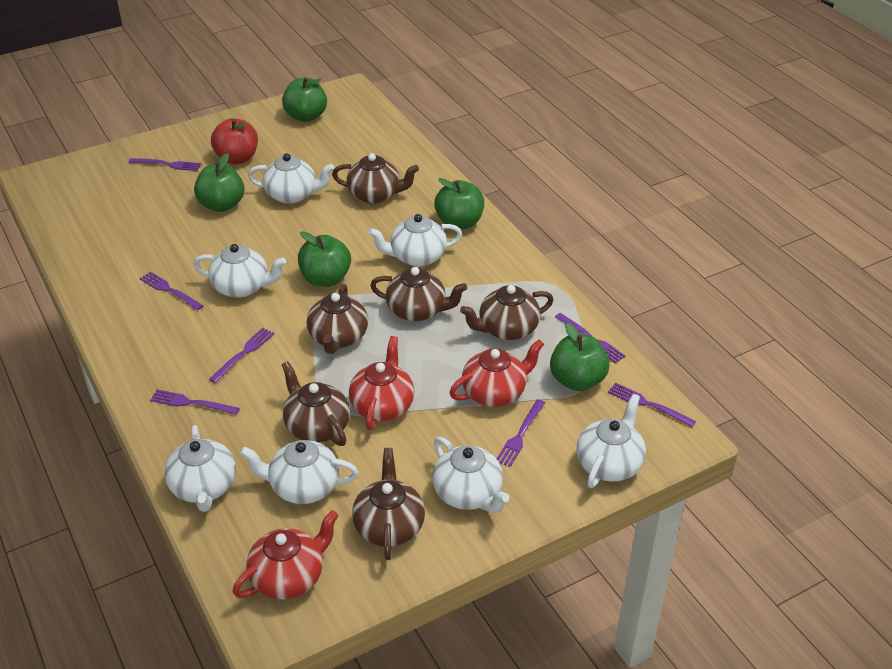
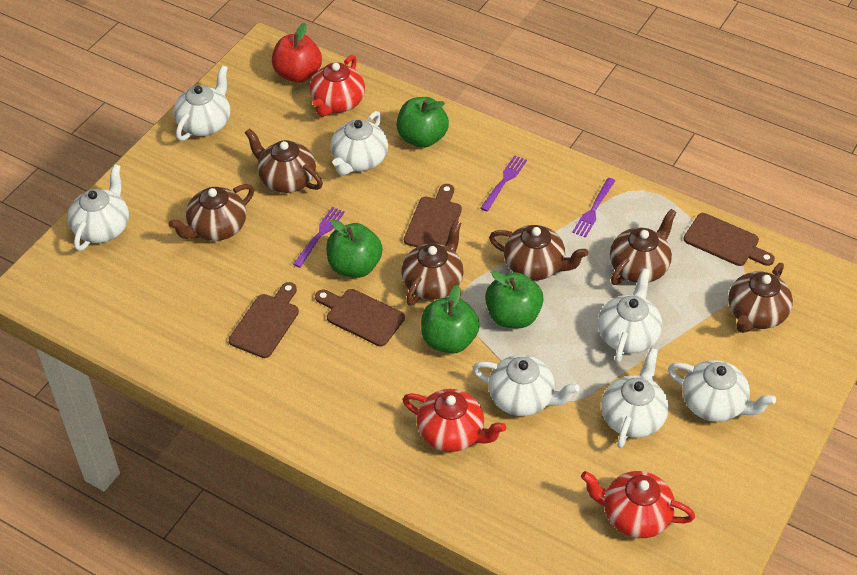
brown cutting board: none = 0 -> [229,282,299,358] [315,289,405,346] [404,184,462,247] [684,213,775,266] = 4
green apple: [194,153,244,212] [282,77,327,122] [298,231,351,287] [434,178,484,229] [550,323,610,391] = 5 -> [326,220,383,278] [396,97,449,148] [421,285,480,354] [485,271,544,328] = 4
purple fork: [129,158,201,171] [140,272,204,310] [150,389,240,415] [209,328,274,383] [496,399,545,467] [555,313,626,363] [608,383,696,427] = 7 -> [293,207,345,268] [480,155,527,211] [572,178,615,238] = 3

